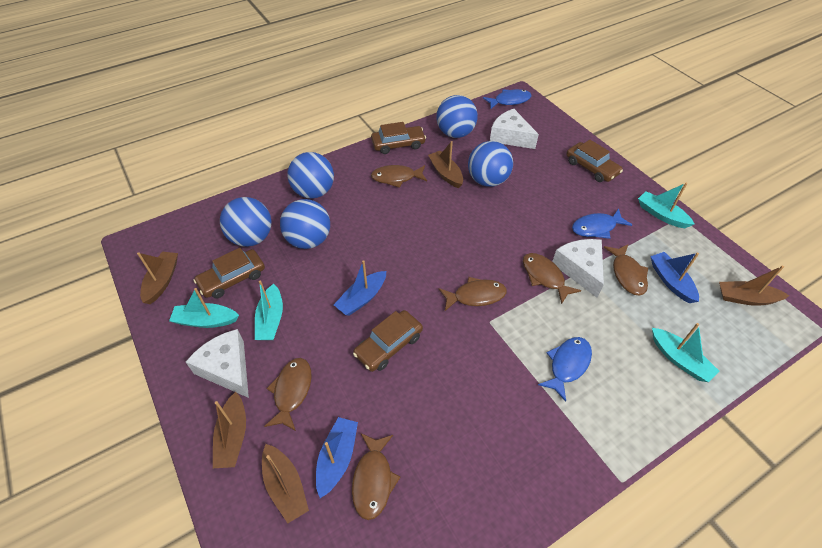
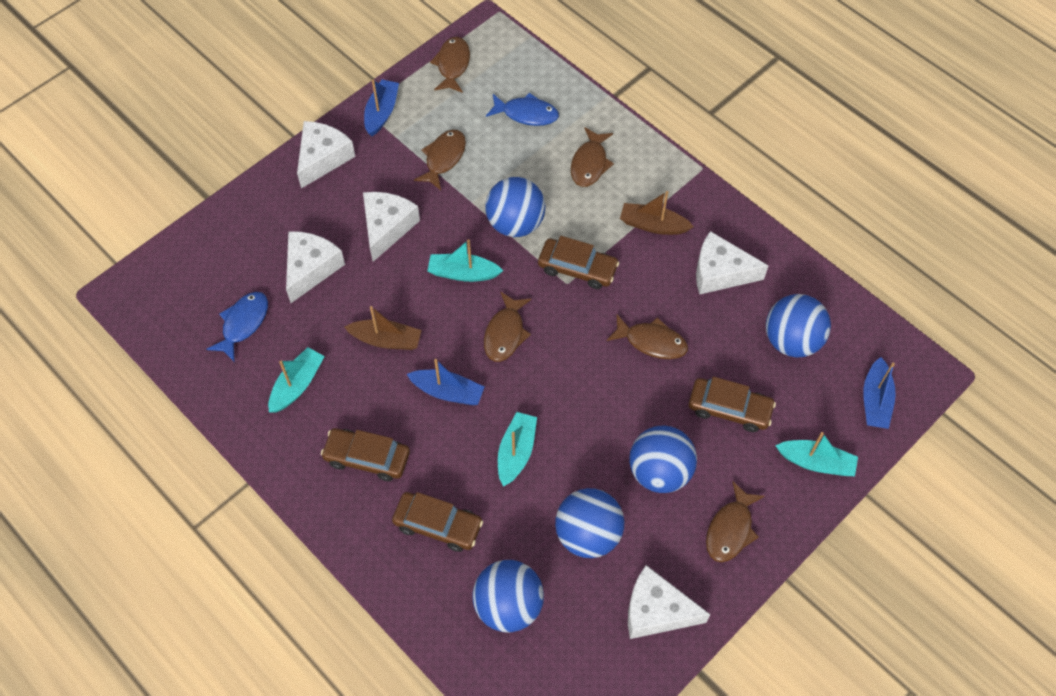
blue fish: [483,89,532,109] [538,337,592,402] [572,208,632,239] = 3 -> [206,292,268,362] [486,93,559,126] = 2
brown boat: [137,252,178,304] [213,392,246,468] [262,444,309,523] [428,141,463,188] [719,265,789,306] = 5 -> [344,306,422,350] [620,191,694,235] = 2
white cheese: [186,329,249,398] [490,109,539,149] [552,239,604,298] = 3 -> [286,231,345,303] [297,121,355,188] [363,192,420,262] [628,565,710,639] [696,231,769,294] = 5

